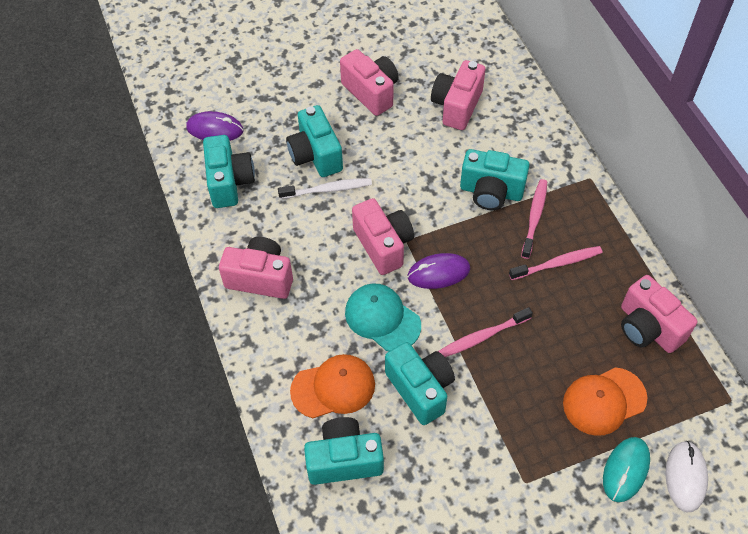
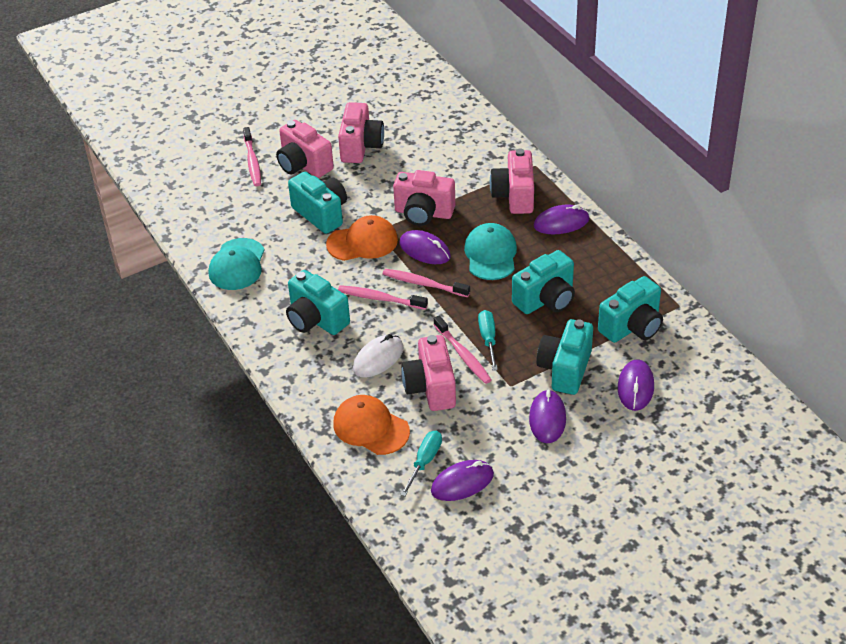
pink toothbrush: [438,307,533,357] [509,246,602,280] [521,179,547,259] = 3 -> [243,127,261,186] [338,285,428,310] [383,269,470,297] [434,315,491,384] = 4
purple mouse: [186,111,243,141] [407,253,470,289] = 2 -> [400,230,451,264] [431,460,494,501] [529,390,566,443] [534,204,589,234] [618,359,654,411] = 5
turquoise cap: [345,284,421,351] = 1 -> [209,238,265,290] [464,223,517,280] = 2
turquoise mouse: [603,437,650,502] = 1 -> none = 0
turquoise screwdriver: none = 0 -> [400,431,442,497] [478,310,498,370] = 2
white toothbrush: [278,178,372,199] = 1 -> none = 0

